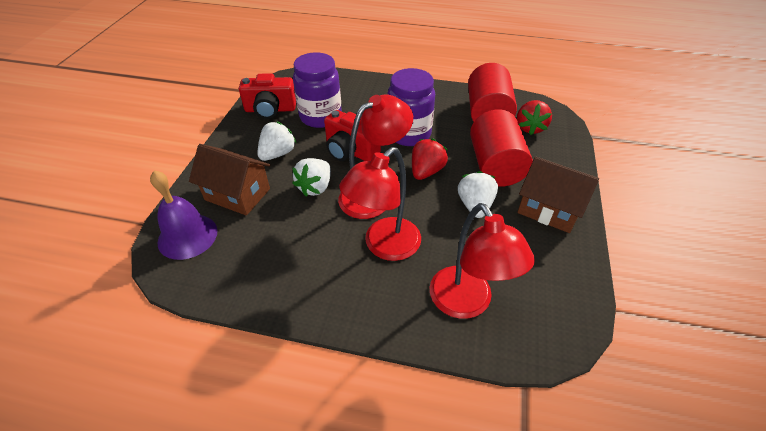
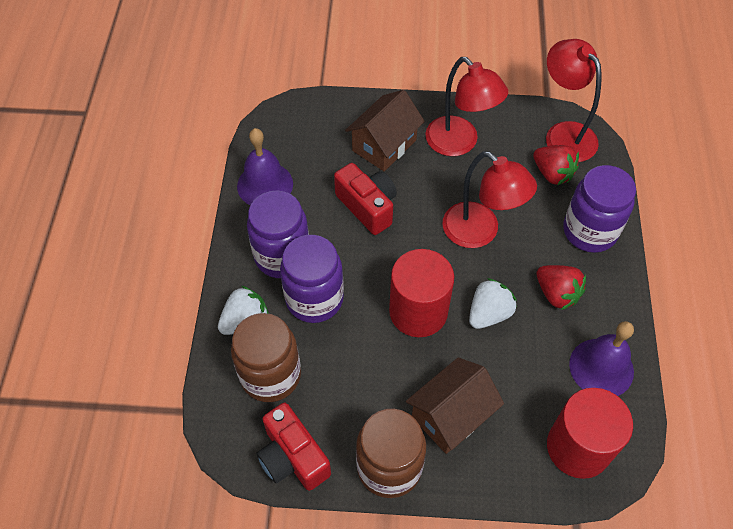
brown jar: none = 0 -> [231,313,301,402] [356,409,426,498] = 2
purple bell: [150,170,217,260] = 1 -> [237,128,293,205] [569,321,634,396] = 2
purple jar: [293,52,342,128] [387,68,435,146] = 2 -> [247,191,309,278] [280,235,344,323] [563,165,636,253] = 3
white strawberry: [257,122,296,161] [292,158,331,196] [458,171,498,218] = 3 -> [218,286,269,335] [469,278,517,329] = 2

